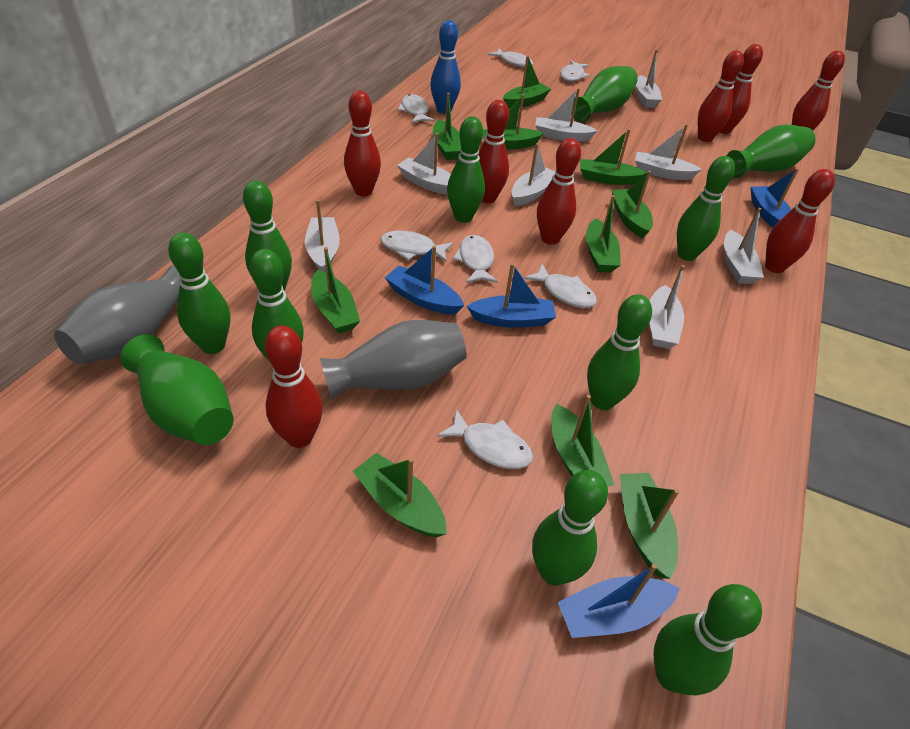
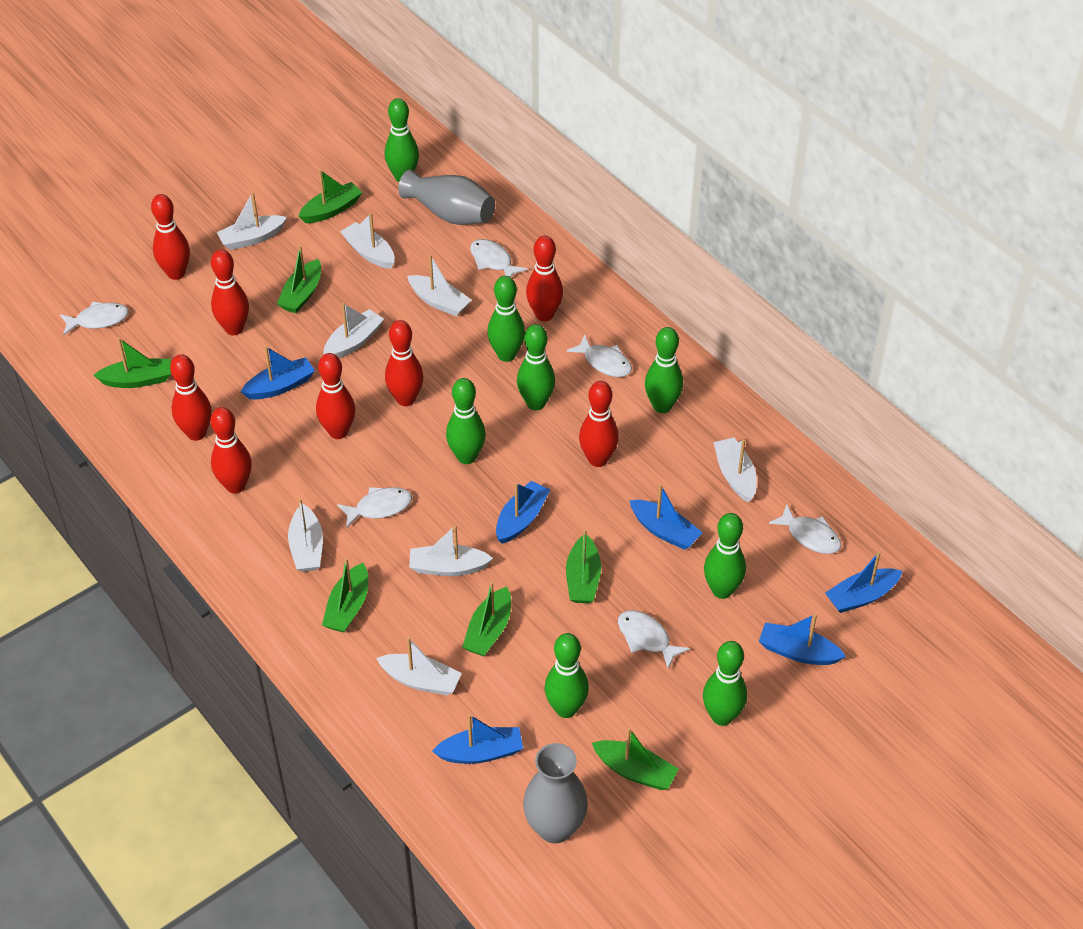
blue boat: [385,246,464,314] [467,263,556,328] [558,563,680,638] [750,168,799,228] = 4 -> [241,346,315,400] [432,714,523,764] [496,481,550,544] [629,484,703,550] [759,613,846,665] [825,551,902,613] = 6
blue bowling pin: [430,20,461,114] = 1 -> none = 0
green boat: [311,247,360,334] [353,453,447,537] [433,93,461,160] [483,94,544,149] [503,56,551,108] [551,395,615,487] [580,129,647,185] [586,195,621,272] [612,171,653,238] [620,473,679,579] = 10 -> [94,338,171,388] [277,245,321,313] [298,169,362,223] [322,558,368,633] [462,582,511,656] [566,529,601,603] [592,727,679,790] = 7
green vase: [120,334,234,445] [571,66,638,122] [727,125,816,178] = 3 -> none = 0
white fish: [380,231,453,262] [398,94,434,123] [437,409,533,469] [452,235,498,283] [488,48,533,67] [524,264,597,308] [560,60,590,82] = 7 -> [60,302,129,335] [337,487,412,528] [470,239,527,277] [567,335,632,377] [618,610,690,669] [769,504,841,554] = 6

